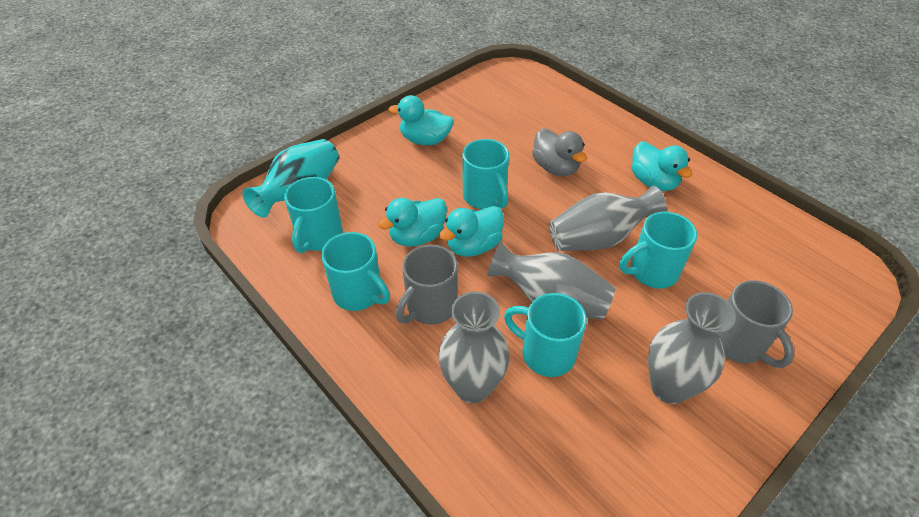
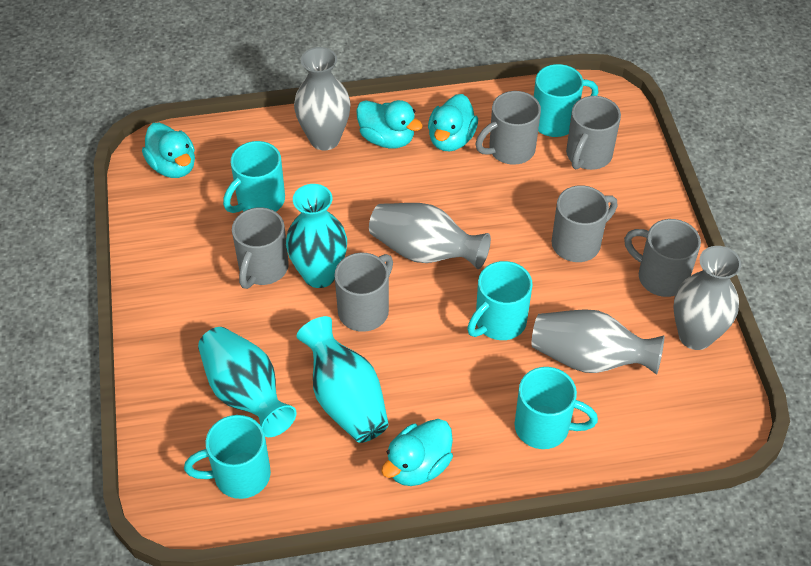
grey duck: [532,128,587,176] = 1 -> none = 0
grey mug: [396,245,458,325] [718,280,794,368] = 2 -> [232,207,289,289] [334,252,393,332] [476,91,541,165] [552,185,617,262] [566,96,621,170] [624,219,701,297] = 6
turquoise vase: [242,139,339,218] = 1 -> [198,327,297,437] [286,184,347,288] [297,316,389,443] = 3

